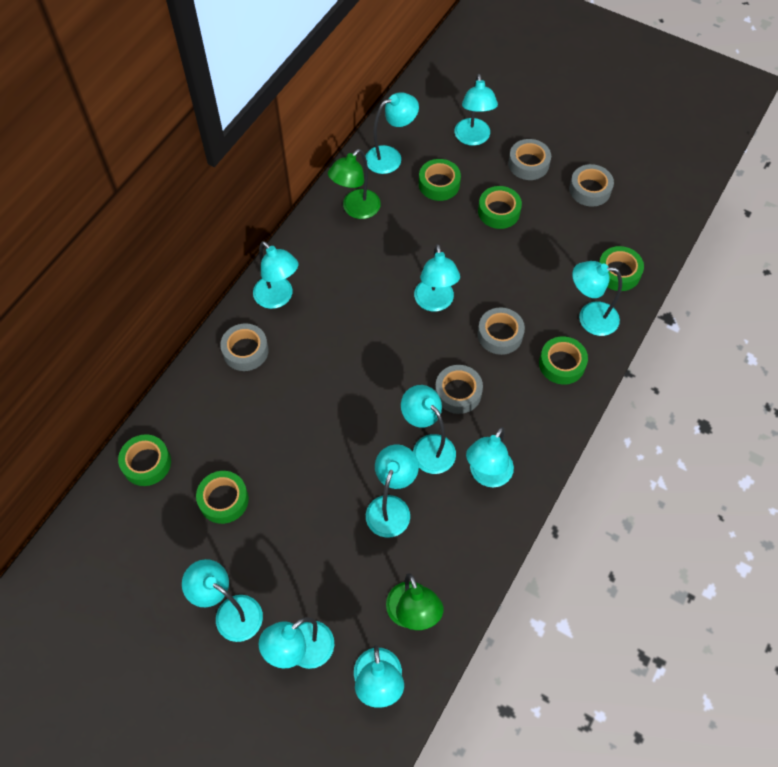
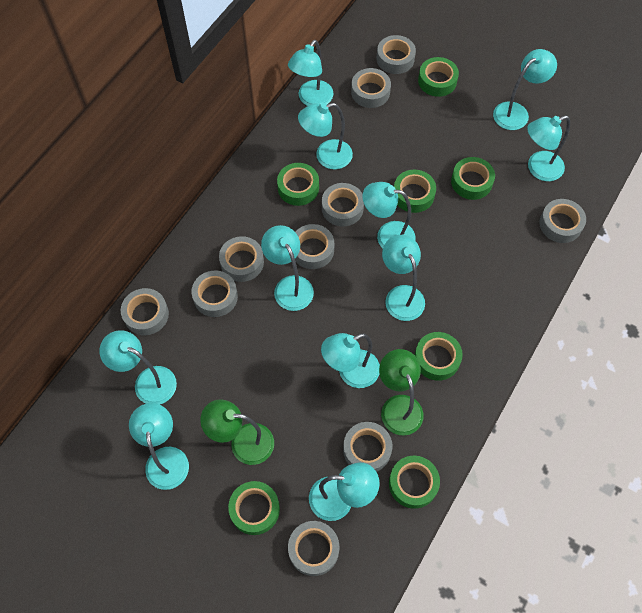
green tape: [118,434,171,486] [196,471,249,524] [419,159,461,201] [478,186,522,229] [539,336,588,385] [599,246,644,291] = 6 -> [228,481,280,535] [277,163,319,206] [389,456,440,509] [394,169,436,213] [415,332,463,381] [418,57,459,97] [451,157,495,200] = 7
grey tape: [220,323,269,371] [435,365,483,414] [478,307,525,355] [508,139,551,180] [569,164,614,207] = 5 -> [121,288,169,335] [192,271,238,317] [219,236,264,282] [288,521,339,576] [295,224,334,269] [322,183,364,227] [343,422,392,472] [351,68,391,108] [376,35,416,74] [539,199,586,243] = 10

